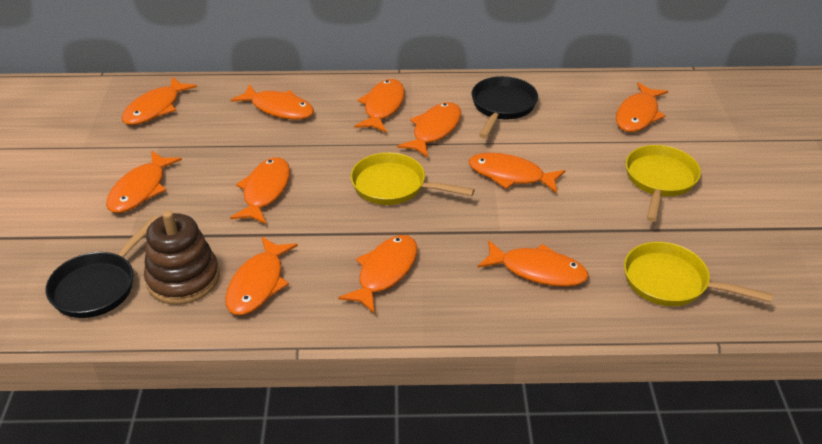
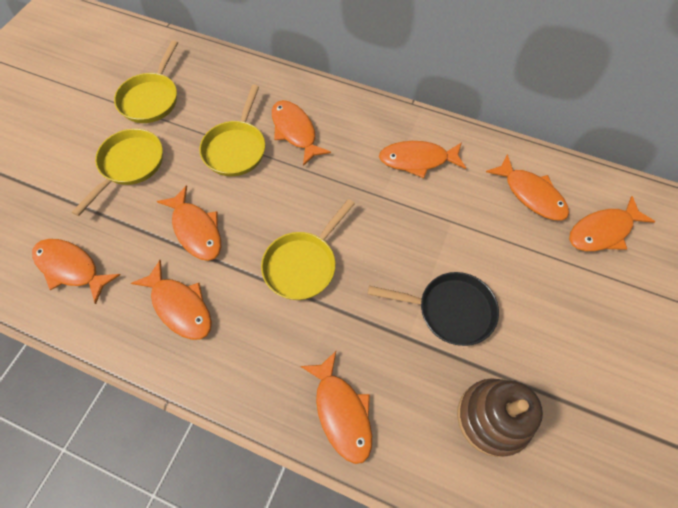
black pan: [46,216,159,318] [472,76,538,139] = 2 -> [368,272,499,346] = 1
orange fish: [106,151,182,213] [122,76,197,125] [225,237,298,315] [230,157,290,224] [231,84,314,119] [338,235,417,314] [354,79,405,133] [397,102,461,158] [469,153,566,193] [477,240,589,287] [616,82,668,132] = 11 -> [32,239,120,304] [131,260,212,340] [157,185,221,261] [272,100,331,166] [300,351,372,464] [379,141,466,178] [486,154,569,221] [569,196,655,251] = 8
yellow pan: [351,152,475,205] [624,242,773,306] [626,145,701,222] = 3 -> [72,129,163,216] [114,40,178,123] [199,85,265,176] [261,199,355,300] = 4

